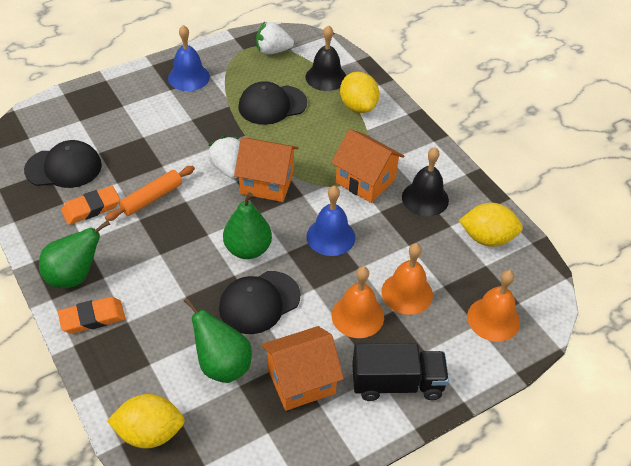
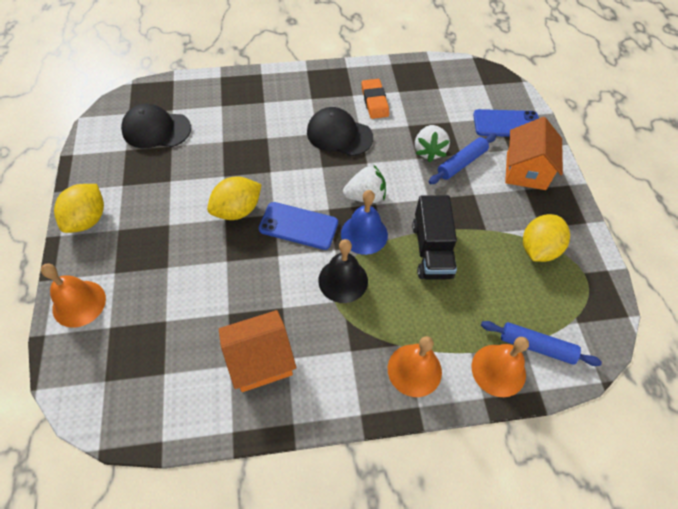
black bell: [306,25,346,91] [402,147,449,216] = 2 -> [318,239,368,303] = 1
black cap: [24,140,102,188] [219,271,301,334] [238,81,307,125] = 3 -> [121,104,191,148] [307,107,373,156] = 2
blue bell: [168,25,210,91] [306,186,355,256] = 2 -> [341,190,388,255] = 1
blue phone: none = 0 -> [259,202,338,250] [473,109,539,137] = 2
blue rolling pin: none = 0 -> [429,134,497,184] [481,321,602,366] = 2
green pear: [39,220,110,288] [184,297,252,383] [223,192,272,259] = 3 -> none = 0
orange eraser: [58,297,125,334] [61,186,120,225] = 2 -> [361,79,389,119] = 1
orange house: [234,138,298,202] [261,326,344,411] [331,129,404,203] = 3 -> [219,310,296,392] [505,117,563,190] = 2
orange rolling pin: [105,166,195,221] = 1 -> none = 0

